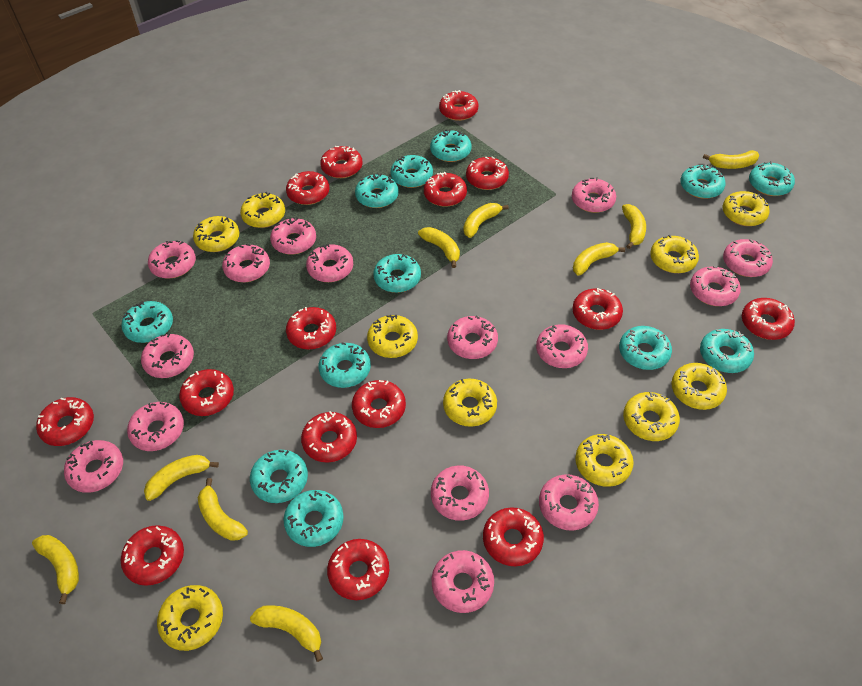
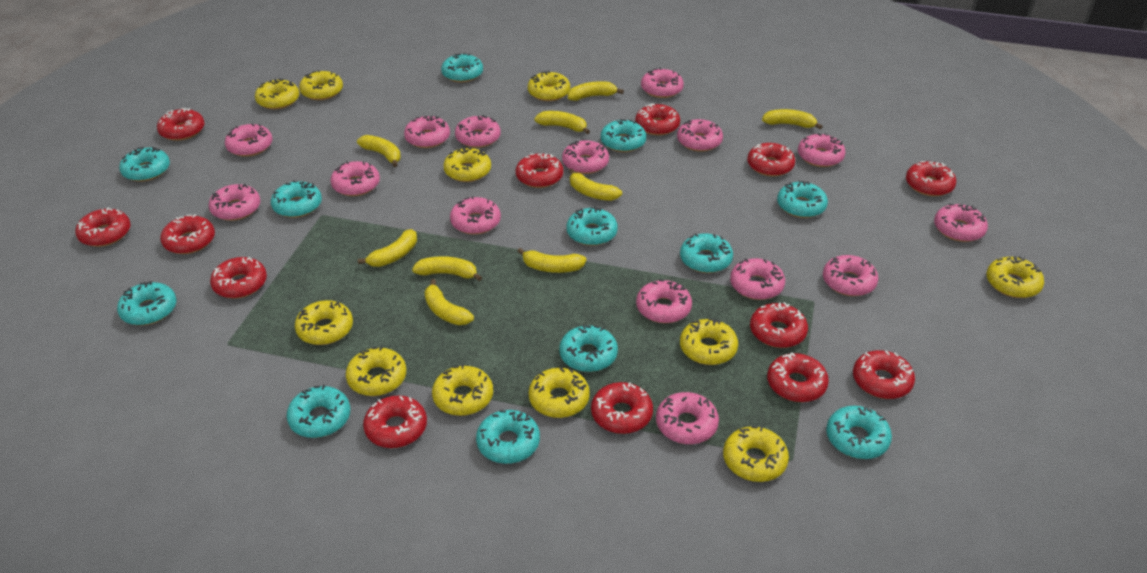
red donut: [36,397,94,446] [121,525,184,586] [179,369,234,416] [286,171,329,205] [286,307,336,349] [301,411,357,463] [320,146,363,178] [327,539,389,600] [352,380,406,428] [424,172,467,207] [439,90,478,121] [466,156,509,190] [483,507,544,566] [572,288,623,330] [742,298,795,340] = 15 -> [75,207,131,247] [157,108,204,141] [161,214,215,254] [210,257,267,299] [363,396,427,448] [516,153,563,188] [591,382,653,434] [635,103,680,135] [747,143,795,176] [750,302,808,348] [767,352,829,402] [853,350,915,399] [906,161,956,196] = 13
yellow donut: [157,585,223,651] [193,216,239,252] [240,192,285,228] [367,315,418,358] [443,379,497,427] [575,434,634,487] [623,392,680,441] [650,235,699,273] [671,363,727,410] [722,191,770,226] = 10 -> [255,78,299,109] [295,300,353,345] [299,70,343,100] [346,346,406,396] [432,364,493,416] [444,146,491,182] [528,71,570,101] [529,368,590,418] [680,318,738,365] [723,426,789,482] [986,256,1044,298] = 11

